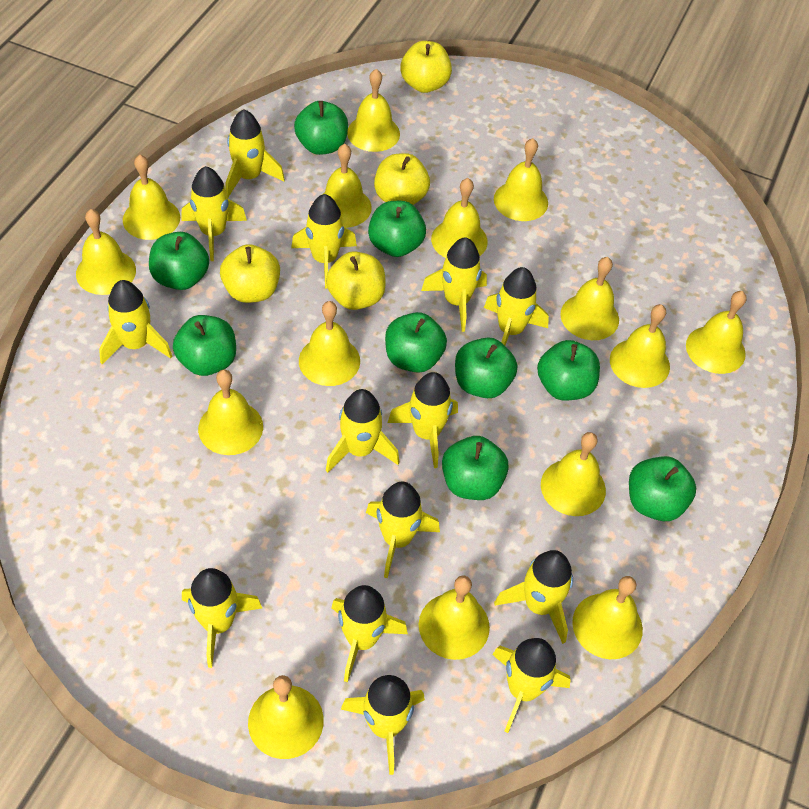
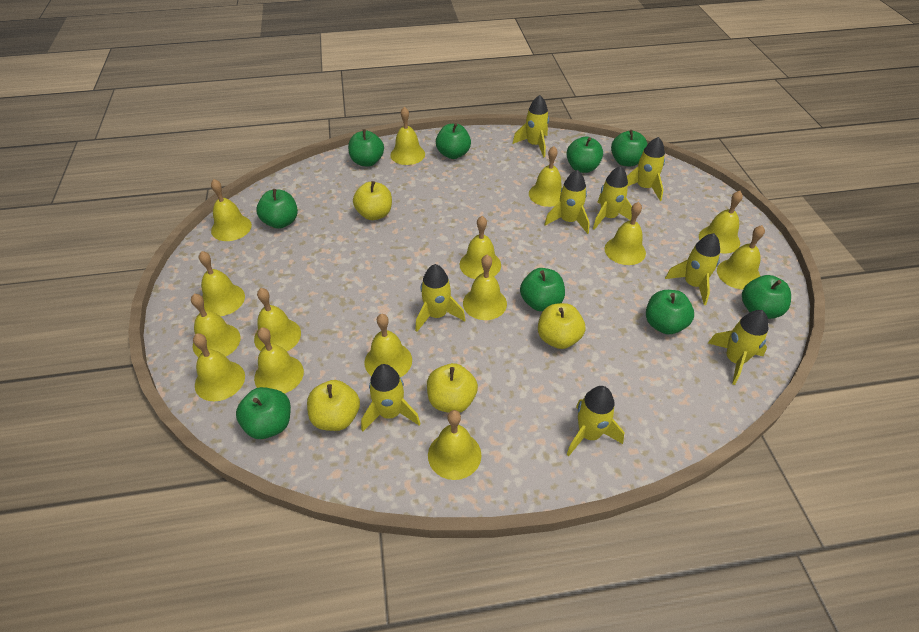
yellow rocket: [99,280,172,364] [182,166,247,261] [182,568,262,668] [226,109,285,197] [291,194,357,289] [326,389,400,473] [331,585,408,682] [341,675,425,775] [366,481,440,578] [387,372,458,468] [421,238,487,332] [484,267,549,345] [492,638,571,733] [494,550,573,644] = 14 -> [361,364,421,431] [415,264,465,332] [513,95,549,157] [544,170,590,234] [566,386,624,456] [593,166,632,230] [627,137,665,201] [665,233,720,305] [708,310,768,385] = 9

